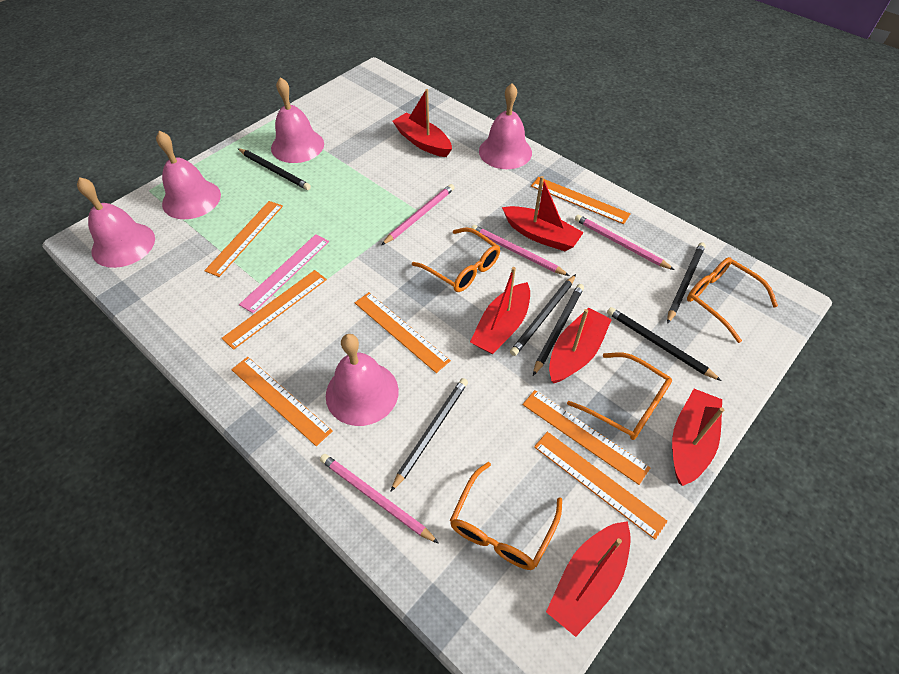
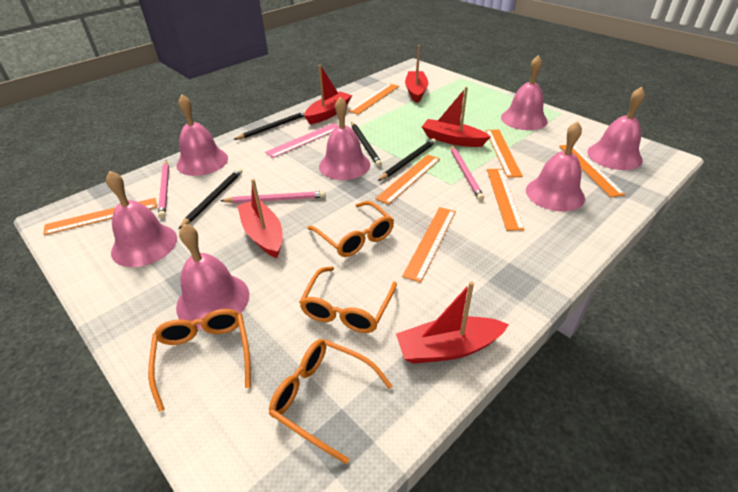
black pencil: [238,148,311,190] [390,378,468,492] [510,274,576,356] [533,284,584,376] [607,307,722,381] [667,242,706,324] = 6 -> [179,168,242,229] [233,111,305,140] [351,122,382,167] [378,139,436,181] = 4
pink bell: [77,177,155,268] [156,131,221,219] [271,77,324,163] [326,334,399,426] [479,83,532,169] = 5 -> [106,171,177,267] [176,95,228,176] [176,224,249,329] [319,97,370,180] [501,55,548,130] [526,121,585,211] [587,87,645,170] = 7
pink pencil: [320,454,439,544] [382,184,455,245] [471,225,570,276] [575,214,674,270] = 4 -> [158,160,169,218] [220,191,326,203] [450,145,484,201] = 3
red boat: [392,89,452,157] [470,267,530,354] [502,176,584,251] [546,521,631,637] [549,308,612,383] [672,389,724,486] = 6 -> [237,179,283,258] [304,65,352,124] [396,281,509,364] [405,45,428,103] [422,87,491,147] = 5

